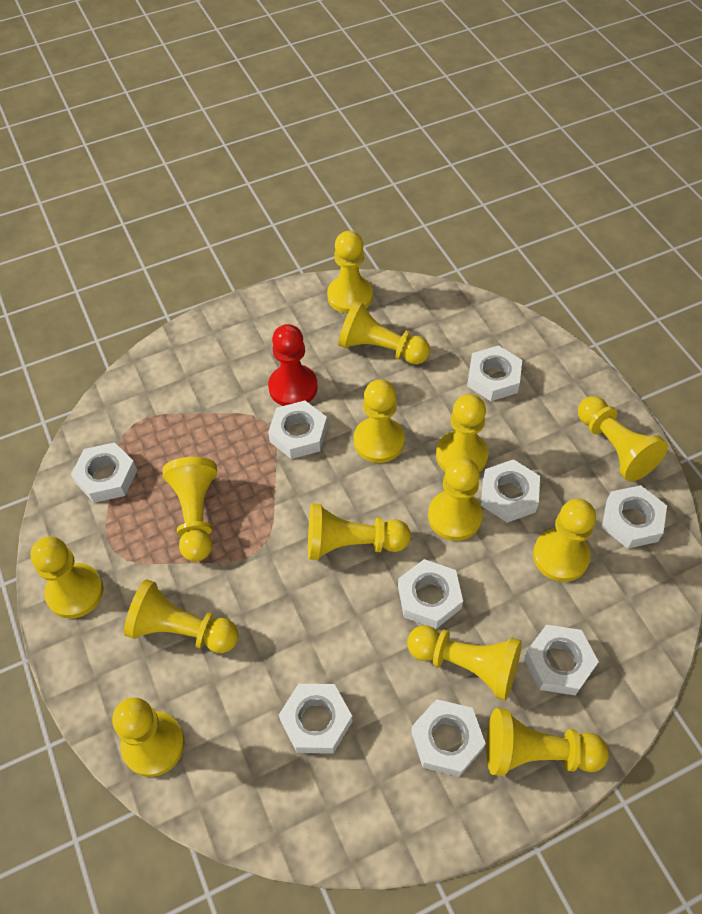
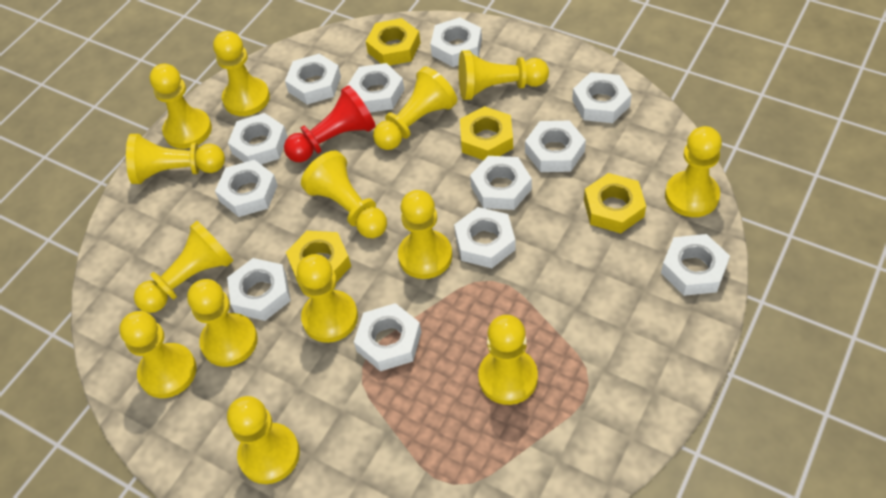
white nut: [71,442,137,503] [268,401,327,459] [279,684,352,754] [398,559,463,629] [411,699,486,777] [467,345,522,401] [481,459,540,523] [524,625,599,695] [602,485,667,549] = 9 -> [215,160,278,217] [227,258,291,321] [228,113,287,165] [285,54,341,105] [347,63,404,113] [354,303,421,371] [430,17,482,67] [454,207,516,268] [470,156,532,210] [525,121,586,172] [572,72,632,123] [661,234,730,296] = 12
yellow nut: none = 0 -> [286,231,351,287] [366,18,420,66] [460,106,513,160] [584,173,646,233] = 4

